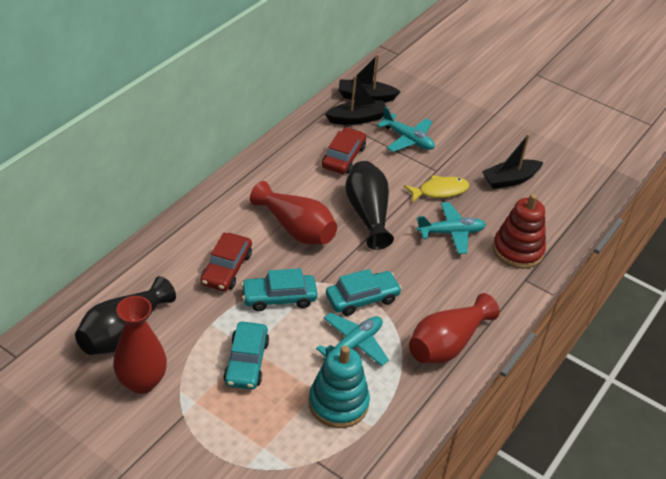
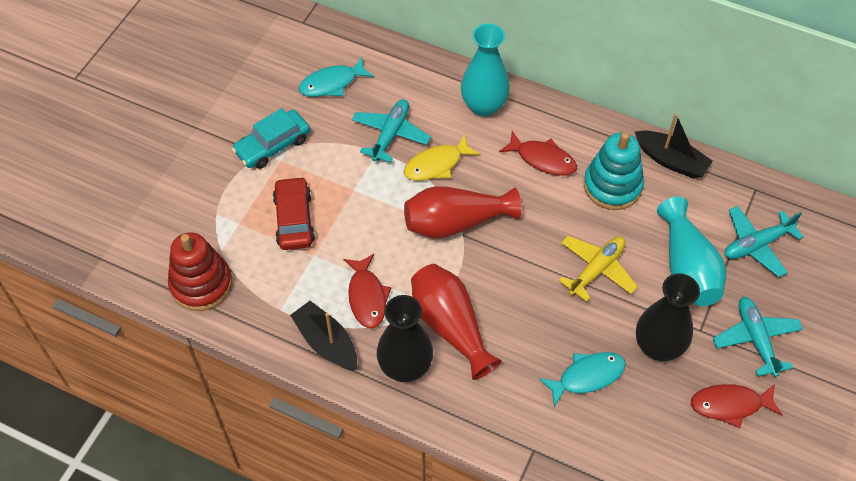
black boat: [325,75,386,125] [338,54,401,102] [482,134,543,189] = 3 -> [290,301,357,370] [635,114,713,179] = 2
red car: [201,233,252,291] [322,127,366,174] = 2 -> [273,176,315,250] = 1
red fish: none = 0 -> [343,254,392,329] [499,131,577,176] [691,384,782,428] = 3
red vase: [113,296,167,394] [250,181,337,245] [409,293,500,364] = 3 -> [404,186,522,238] [411,264,502,380] = 2
turquoise car: [223,322,269,390] [241,268,318,311] [326,269,402,316] = 3 -> [232,108,310,169] = 1
turquoise fish: none = 0 -> [299,57,374,97] [539,352,626,407] = 2
turquoise vase: none = 0 -> [461,24,510,117] [657,197,727,306] = 2
yellow plane: none = 0 -> [559,236,638,302] = 1

